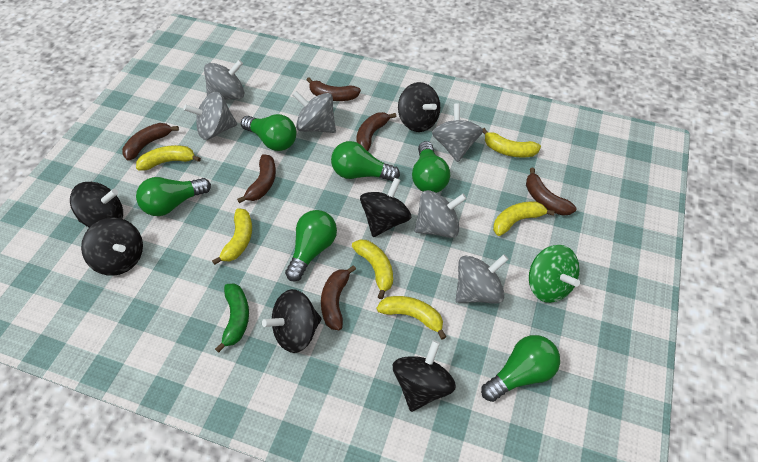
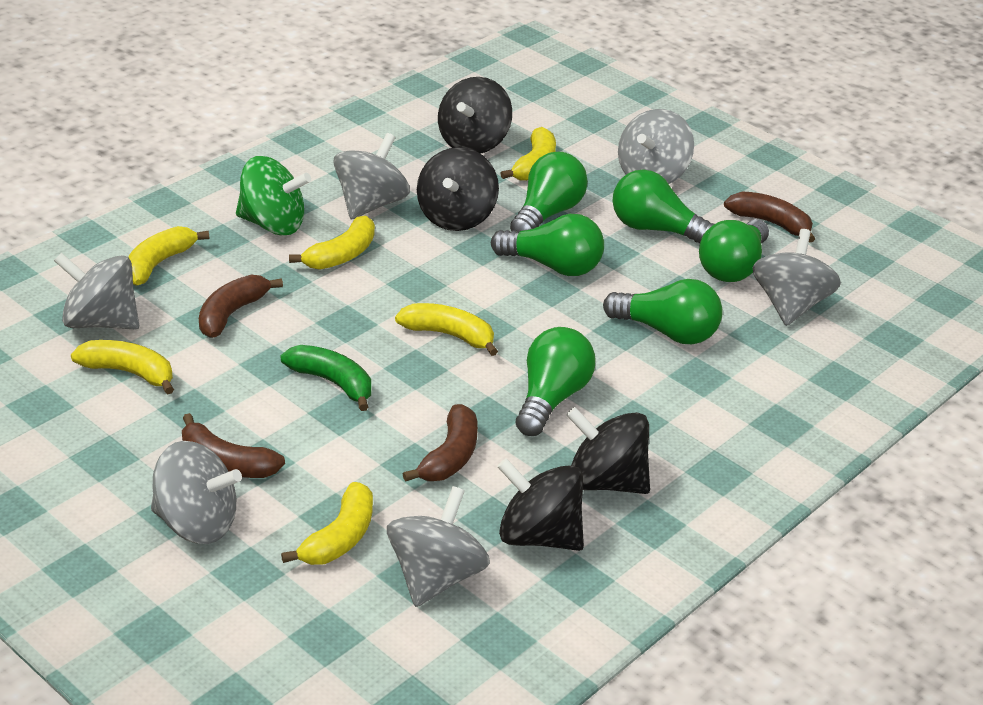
black spinning top: [70,182,123,228] [81,217,143,276] [262,289,322,353] [360,178,411,237] [393,340,456,412] [398,82,440,132] = 6 -> [417,147,499,231] [438,77,512,154] [497,458,584,551] [566,407,650,494] = 4
brown banana: [122,123,179,161] [237,154,276,203] [307,77,361,101] [321,265,356,330] [357,112,396,151] [526,168,577,216] = 6 -> [182,413,285,478] [199,275,283,338] [403,404,478,482] [724,191,815,242] = 4

